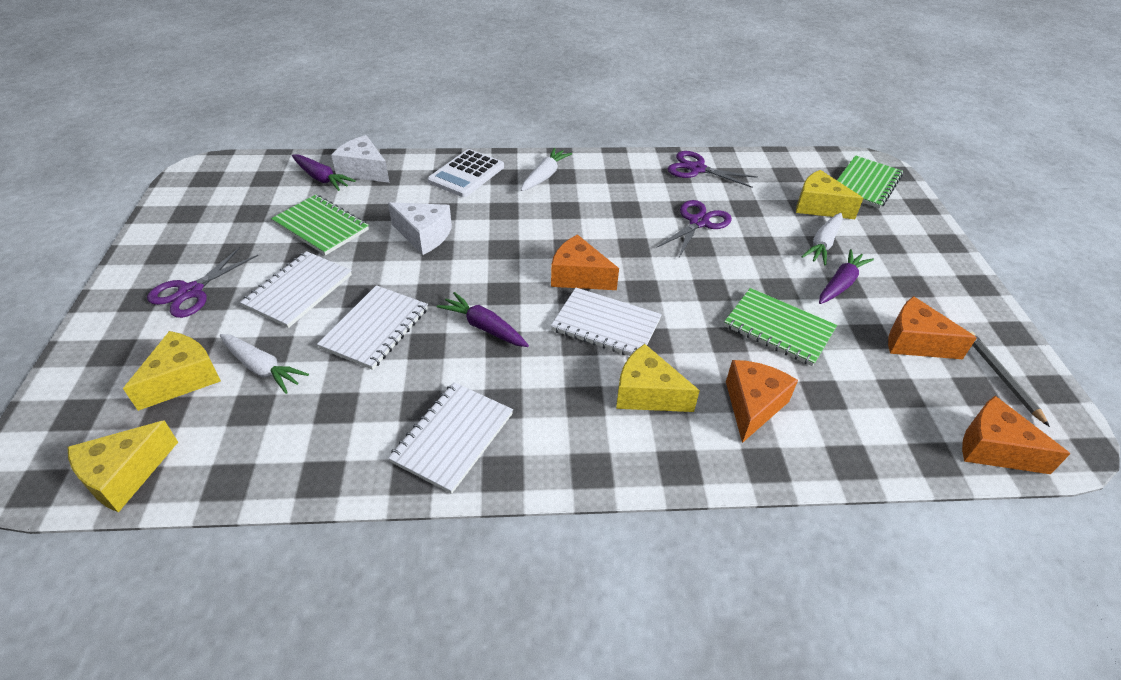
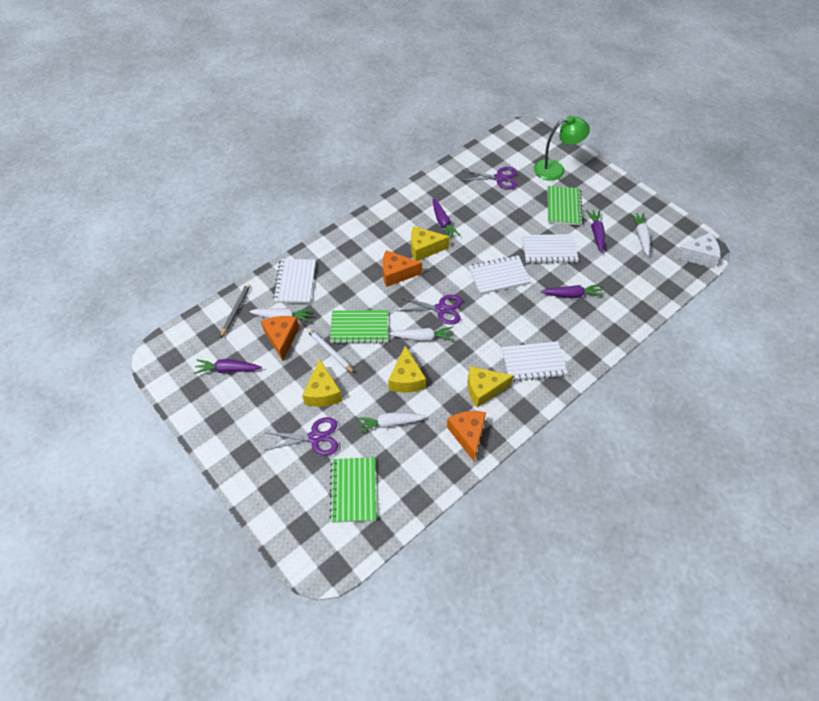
green lamp: none = 0 -> [534,116,590,181] = 1
orange cheese: [551,234,619,290] [726,360,798,443] [888,296,977,359] [962,396,1070,474] = 4 -> [261,316,299,361] [382,250,422,287] [447,411,486,461] = 3
purple carrot: [292,154,356,191] [437,292,529,347] [819,249,874,304] = 3 -> [194,359,262,374] [433,198,461,238] [541,284,604,298] [586,210,605,253] = 4
white calculator: [428,149,504,197] = 1 -> none = 0
white carrot: [220,334,309,394] [521,148,572,191] [802,213,843,266] = 3 -> [249,308,313,322] [356,413,426,433] [389,327,454,341] [630,213,650,256] = 4
white cheese: [331,135,390,183] [388,202,452,255] = 2 -> [675,232,721,268] = 1
white pencil: none = 0 -> [307,328,355,373] = 1

